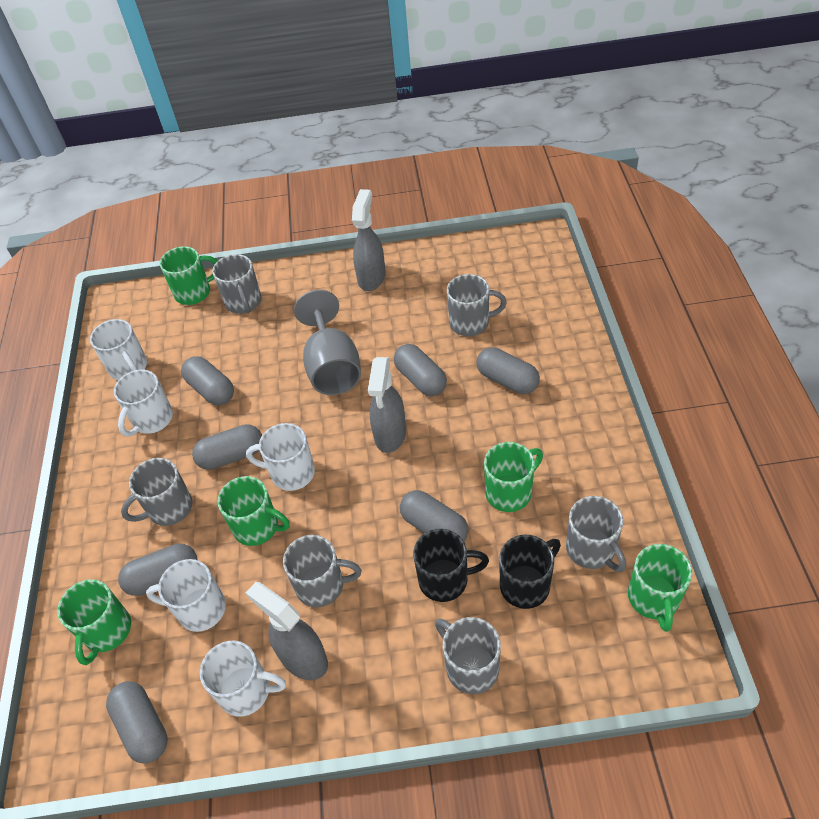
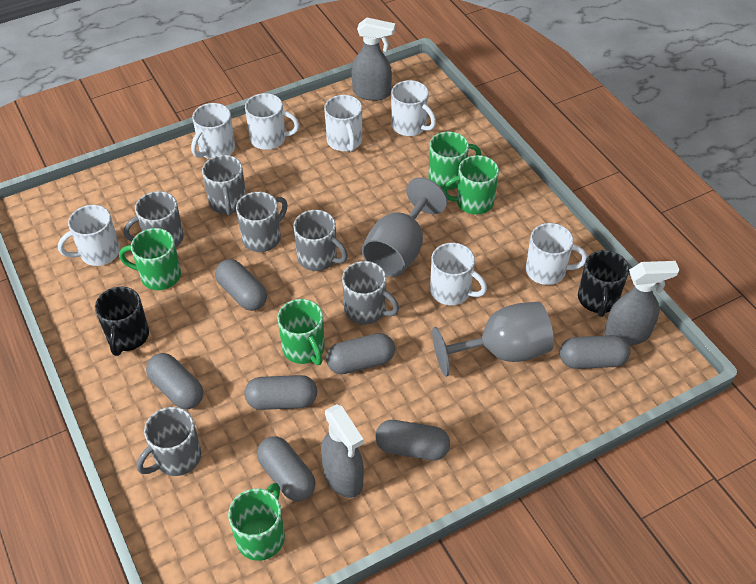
grey goblet: [294,290,361,395] = 1 -> [362,177,447,277] [432,302,554,377] = 2
white mug: [90,319,147,380] [114,370,173,436] [146,559,226,632] [200,641,286,717] [246,423,315,491] = 5 -> [58,205,120,266] [191,103,235,159] [245,93,299,150] [324,95,362,152] [391,80,436,136] [430,243,487,305] [526,223,587,285] = 7

